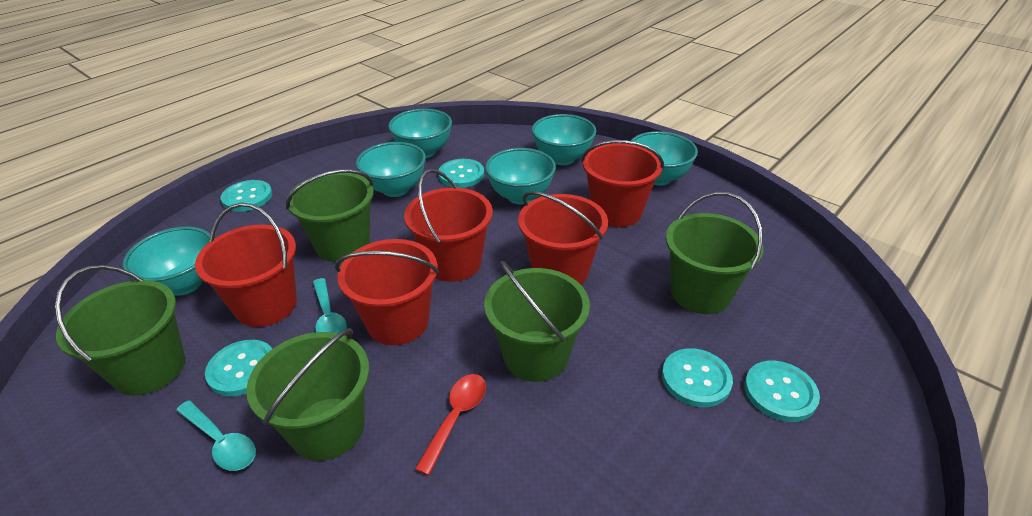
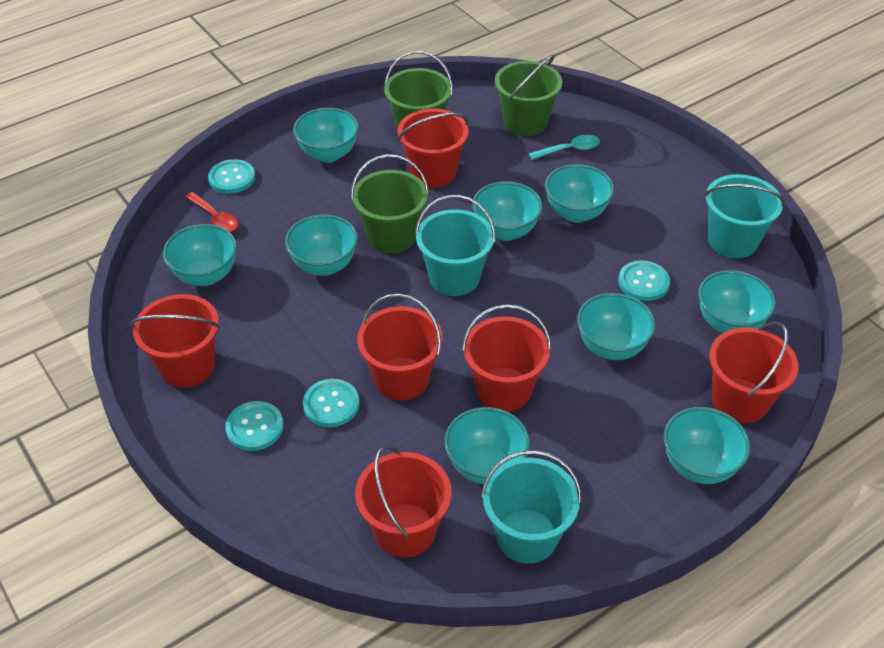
green bucket: [55,265,185,396] [246,328,369,461] [286,169,374,262] [484,261,590,382] [666,192,764,314] = 5 -> [351,154,429,253] [384,51,453,133] [495,55,562,136] = 3
red bucket: [195,203,297,327] [335,239,439,345] [404,169,493,282] [518,191,608,285] [581,140,664,227] = 5 -> [131,294,220,388] [355,445,451,558] [357,293,443,401] [398,109,469,187] [462,304,551,411] [709,322,798,423] = 6
turquoise bowl: [122,227,210,296] [356,142,426,197] [388,108,452,158] [485,148,556,204] [532,114,596,165] [631,131,698,186] = 6 -> [163,224,237,286] [285,214,358,276] [293,108,359,163] [444,407,530,484] [472,181,543,241] [545,164,614,223] [577,293,655,360] [664,407,750,484] [698,270,776,333] = 9
turquoise bucket: none = 0 -> [415,195,496,296] [481,450,581,564] [704,174,785,258] = 3
turquoise button: [205,340,272,396] [221,180,272,212] [439,159,484,188] [662,348,733,407] [744,361,820,422] = 5 -> [208,159,255,194] [225,401,283,451] [303,379,359,427] [618,261,670,301] = 4
turquoise spoon: [176,400,256,471] [313,278,347,333] = 2 -> [529,135,600,160] = 1

